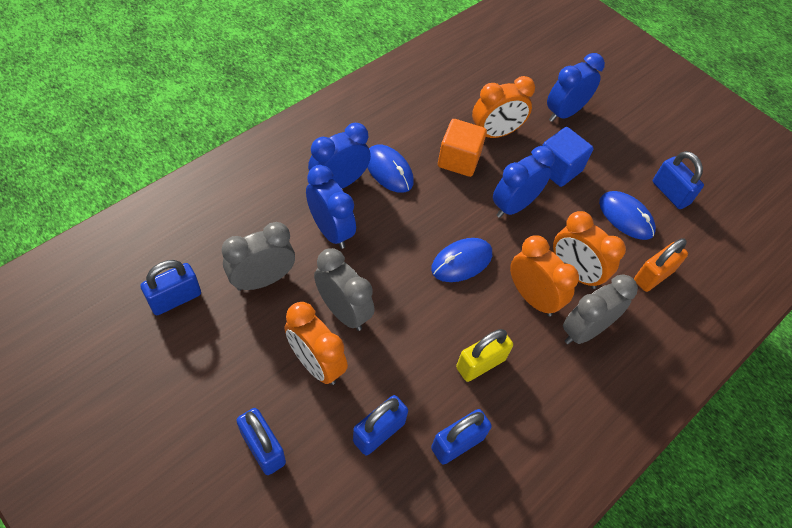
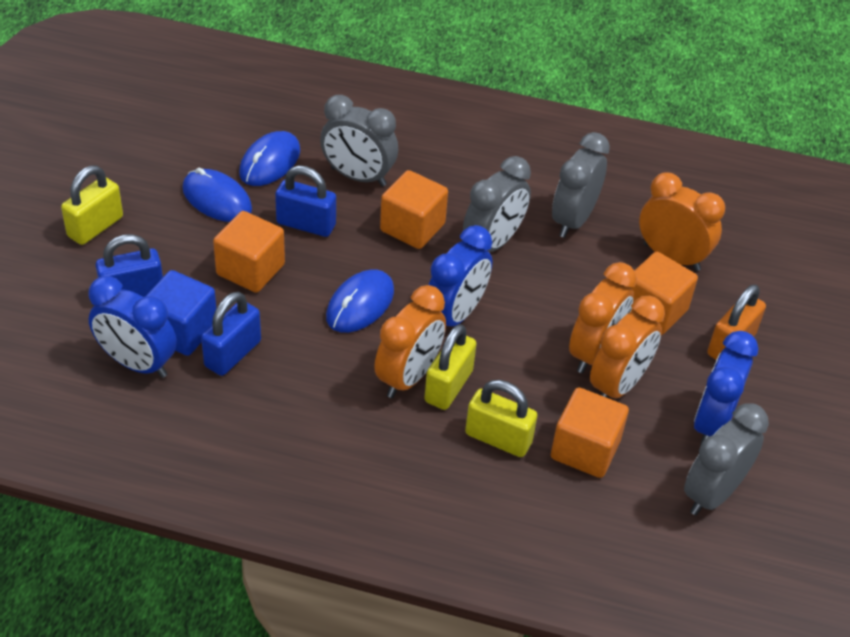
blue clock: [306,165,356,249] [308,123,371,189] [493,146,555,218] [547,53,605,122] = 4 -> [88,276,177,378] [429,225,492,327] [694,331,758,446] = 3
blue padlock: [140,260,201,315] [236,408,286,475] [353,395,408,455] [431,409,492,464] [653,151,704,209] = 5 -> [96,234,163,297] [201,292,261,376] [275,165,336,237] = 3
grey clock: [222,222,295,291] [314,248,375,331] [563,274,638,344] = 3 -> [320,95,398,186] [463,156,531,252] [552,132,610,238] [684,403,769,515] = 4
orange cube: [438,119,487,177] = 1 -> [213,211,285,293] [380,170,448,249] [551,387,629,478] [630,252,698,335] = 4
yellow padlock: [456,329,513,382] = 1 -> [61,165,123,245] [424,324,477,410] [465,380,537,457] = 3

